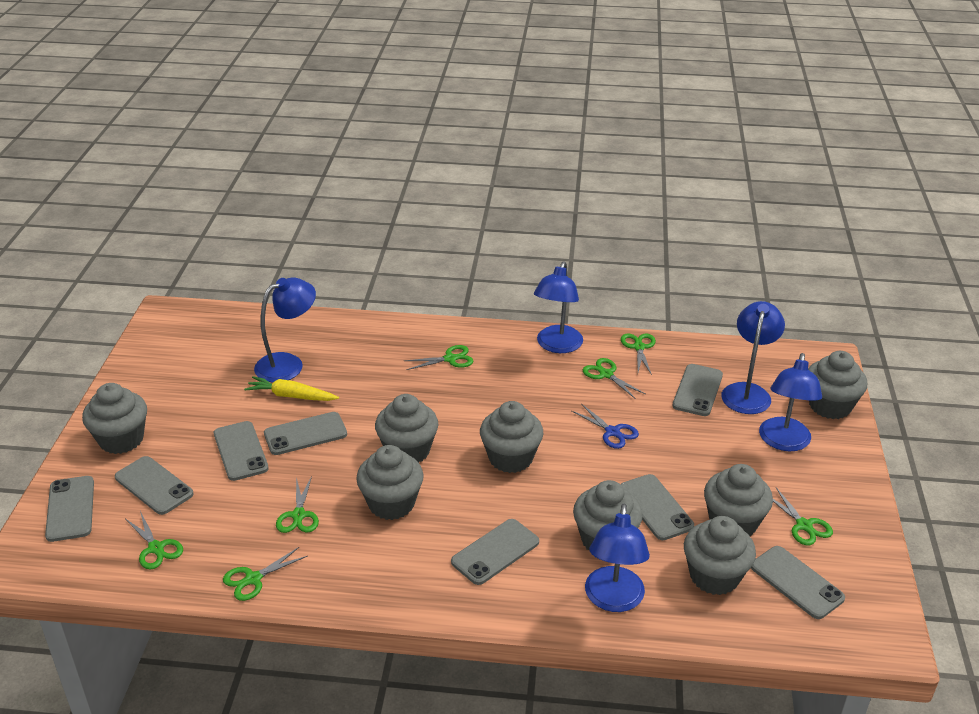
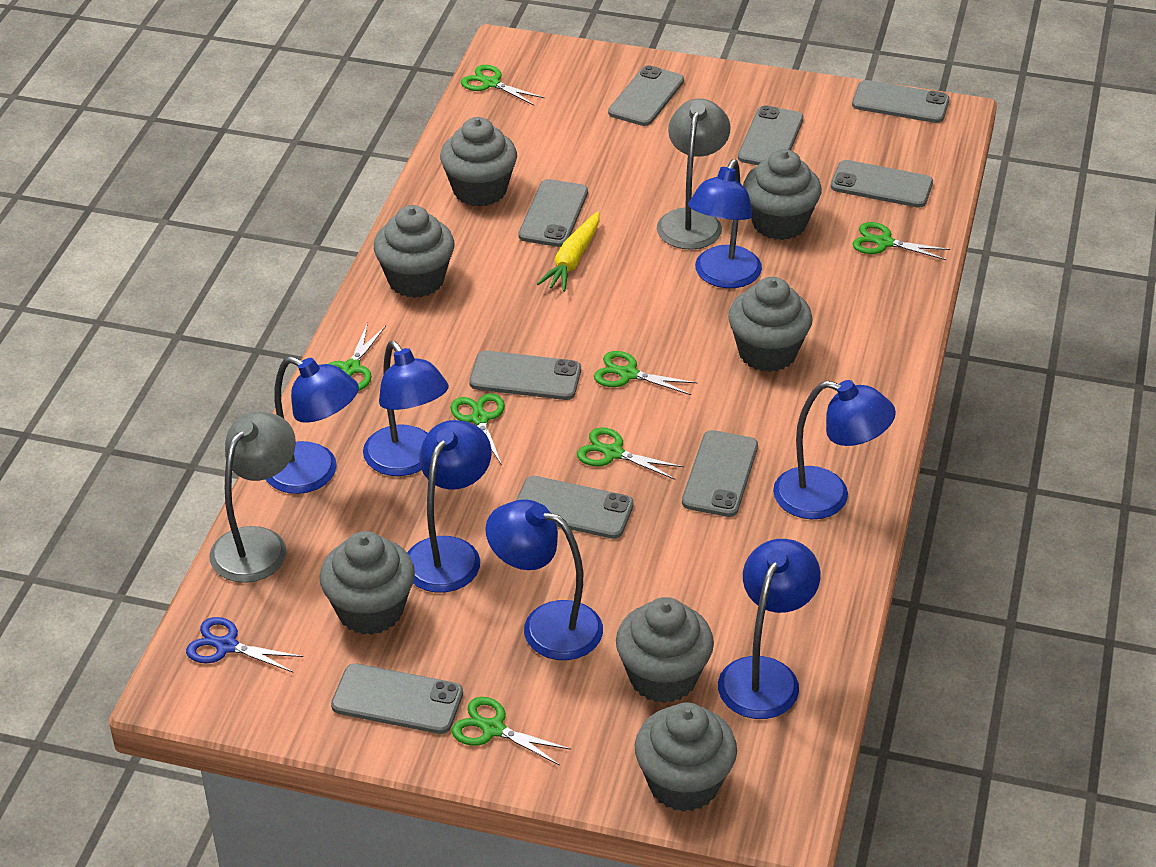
blue lamp: [254,277,316,383] [534,261,583,353] [585,504,650,612] [721,301,785,414] [759,353,822,451] = 5 -> [266,356,359,494] [363,341,449,476] [407,420,492,592] [485,499,603,660] [688,159,762,288] [718,539,820,719] [773,380,896,519] = 7
grey cupcake: [82,383,147,454] [356,445,424,520] [375,394,438,463] [480,401,543,473] [573,480,643,550] [684,516,756,595] [704,464,773,536] [808,351,867,419] = 8 -> [319,531,415,635] [374,205,454,298] [440,117,517,207] [616,597,714,703] [635,703,737,812] [728,277,813,372] [743,149,822,240] = 7
grey lamp: none = 0 -> [209,412,296,583] [657,99,731,250] = 2
grey phone: [45,476,94,542] [115,456,194,515] [214,421,269,481] [264,412,347,455] [451,519,539,585] [621,474,694,540] [672,364,723,416] [751,546,845,619] = 8 -> [331,664,463,734] [469,351,581,400] [516,476,634,539] [518,179,588,247] [608,65,684,126] [682,430,758,517] [738,105,803,165] [831,160,933,208] [852,80,950,123] = 9

